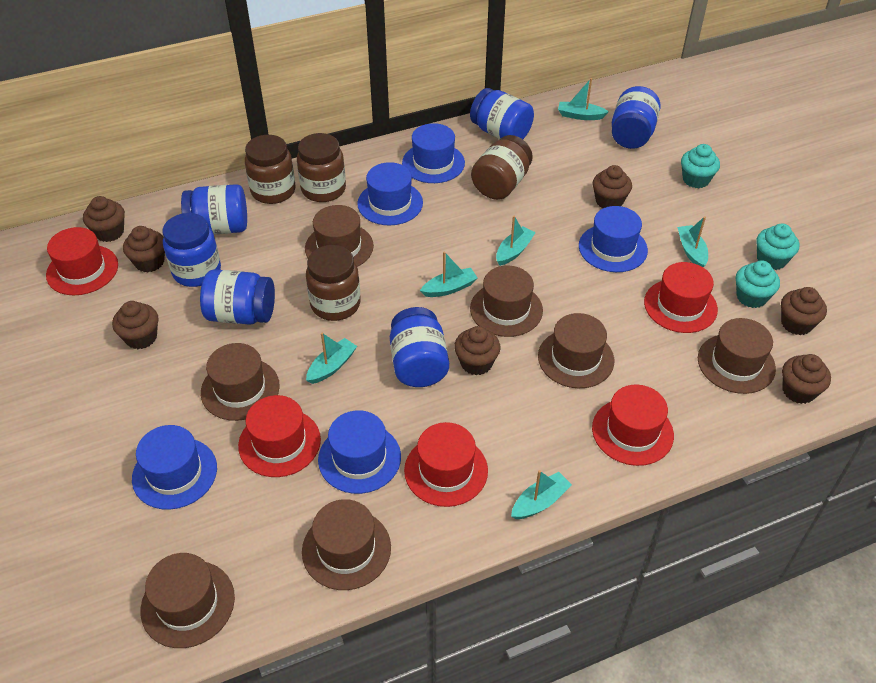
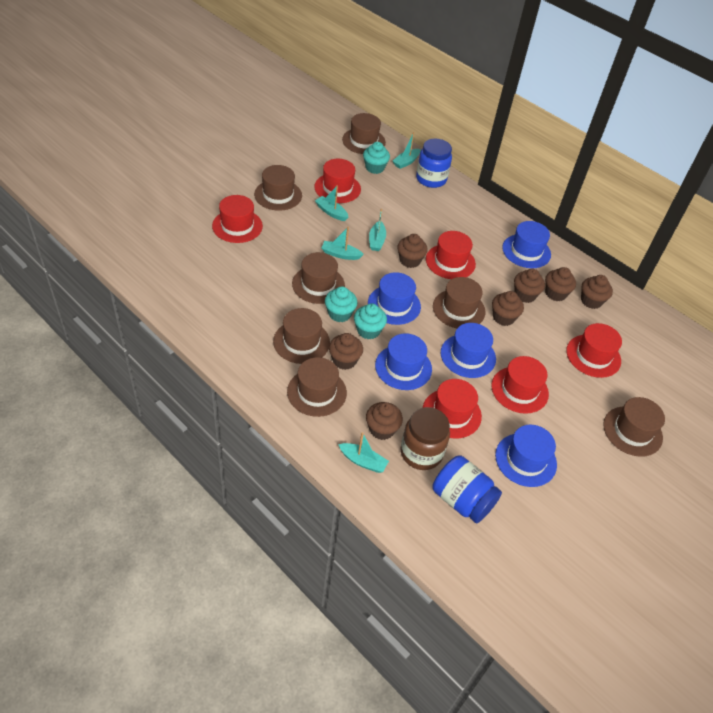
blue jar: [163,213,221,287] [181,184,247,234] [200,269,275,325] [390,307,449,387] [470,88,534,139] [612,86,661,149] = 6 -> [416,138,452,188] [432,455,502,523] = 2
brown jar: [245,135,296,204] [297,133,346,202] [306,245,361,321] [471,135,533,200] = 4 -> [400,407,450,470] = 1
red hat: [46,227,118,295] [238,395,321,477] [404,422,488,507] [592,385,674,466] [644,262,718,333] = 5 -> [212,195,263,243] [314,159,361,203] [423,379,482,438] [426,231,476,279] [491,356,549,414] [566,323,622,378] = 6
turquoise boat: [306,332,357,384] [420,251,478,297] [496,216,536,266] [511,470,572,519] [558,78,609,120] [677,216,708,267] = 6 -> [315,185,348,221] [321,227,364,260] [338,432,389,473] [369,209,386,251] [393,132,421,169] = 5

